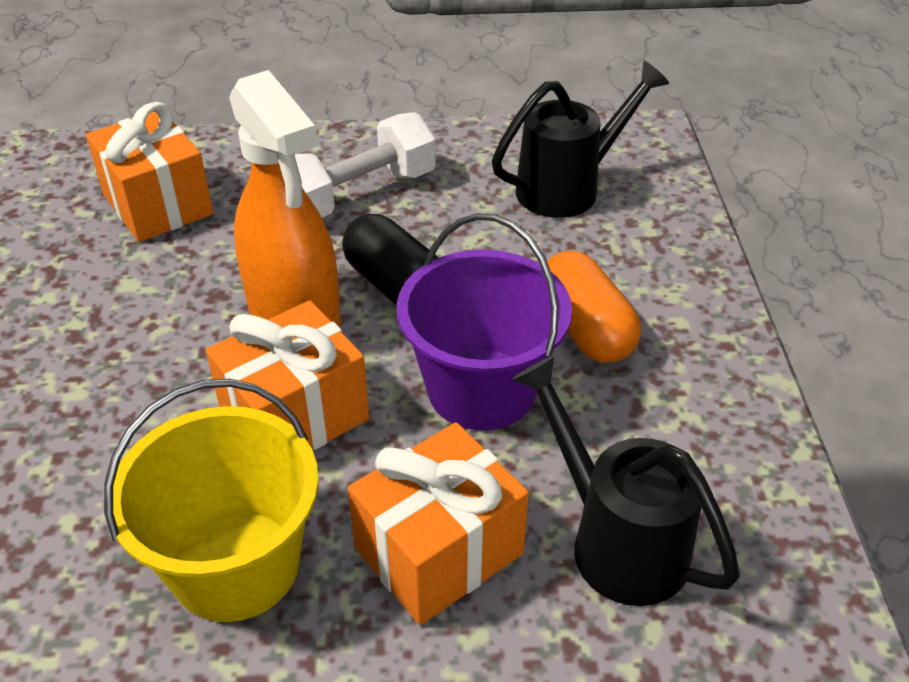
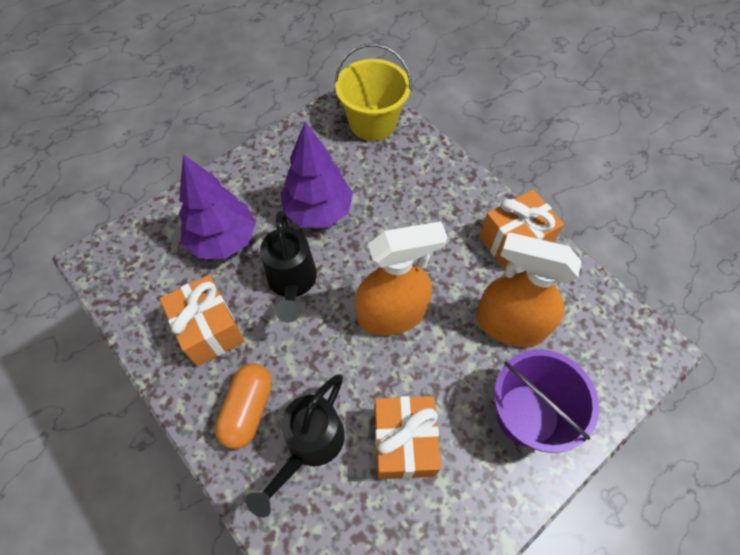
black capsule: [342,214,438,306] = 1 -> none = 0
orange spray bottle: [229,70,341,327] = 1 -> [355,221,448,336] [476,233,582,347] = 2
purple tree: none = 0 -> [179,155,256,259] [281,122,353,228] = 2
white dumbbell: [295,112,436,217] = 1 -> none = 0

